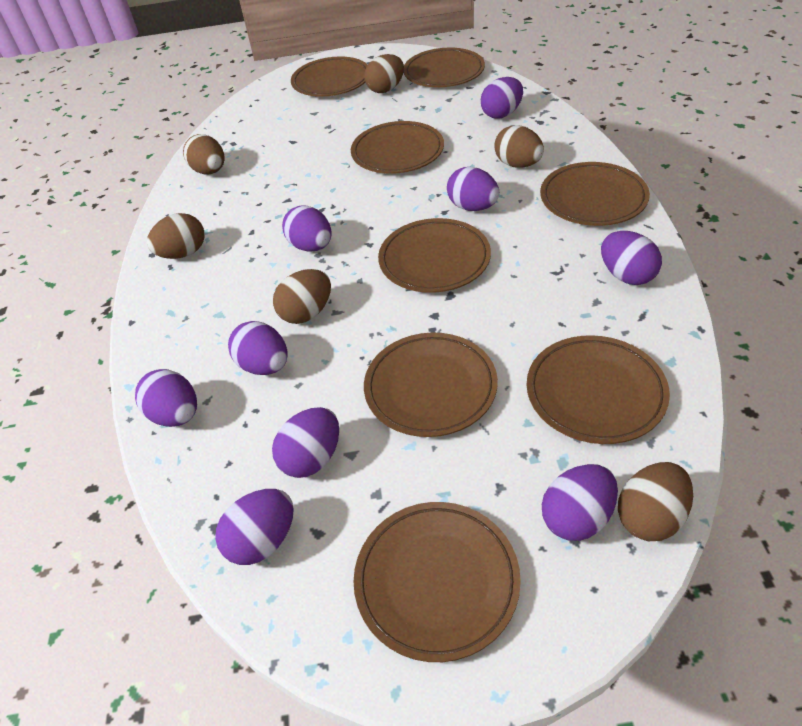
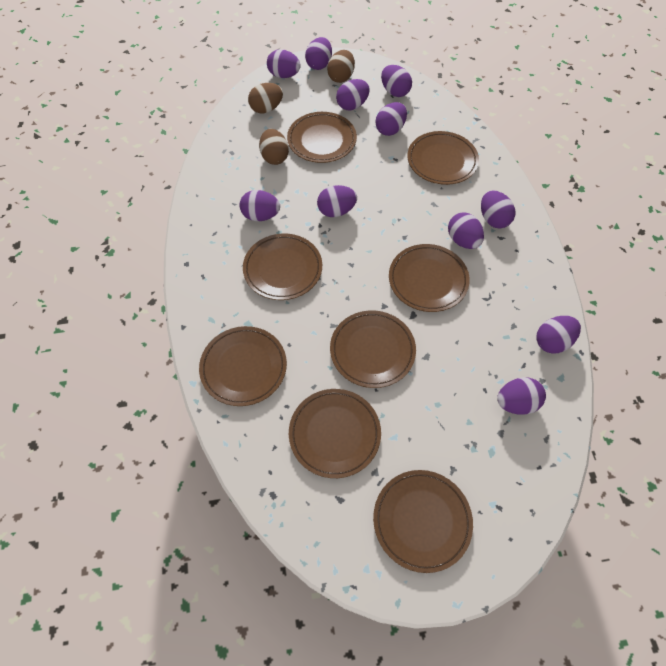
brown egg: [147,213,204,259] [183,134,225,174] [273,269,331,324] [364,54,404,93] [494,125,544,168] [618,462,693,541] = 6 -> [248,83,283,114] [259,129,289,165] [327,50,355,83] = 3
purple egg: [135,369,197,427] [215,489,294,565] [228,321,288,375] [272,407,339,478] [282,205,332,251] [447,167,499,211] [481,77,523,119] [542,464,618,541] [601,231,662,285] = 9 -> [239,190,280,221] [267,49,301,78] [305,37,332,70] [317,185,357,217] [336,79,370,110] [376,102,407,136] [381,65,412,97] [448,212,484,249] [481,190,515,228] [497,377,546,415] [536,316,581,354] = 11

